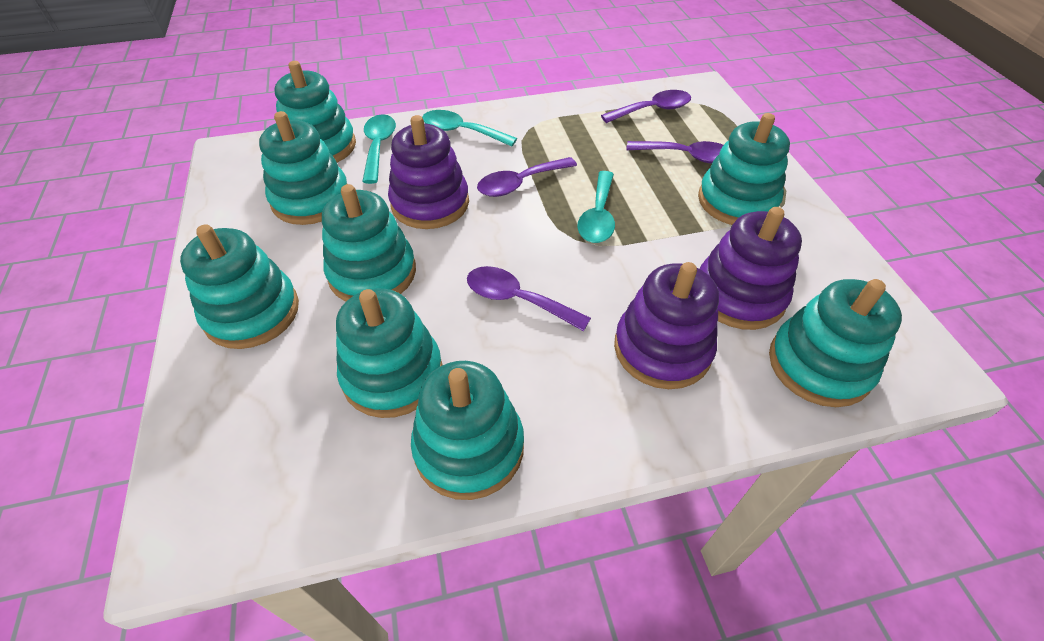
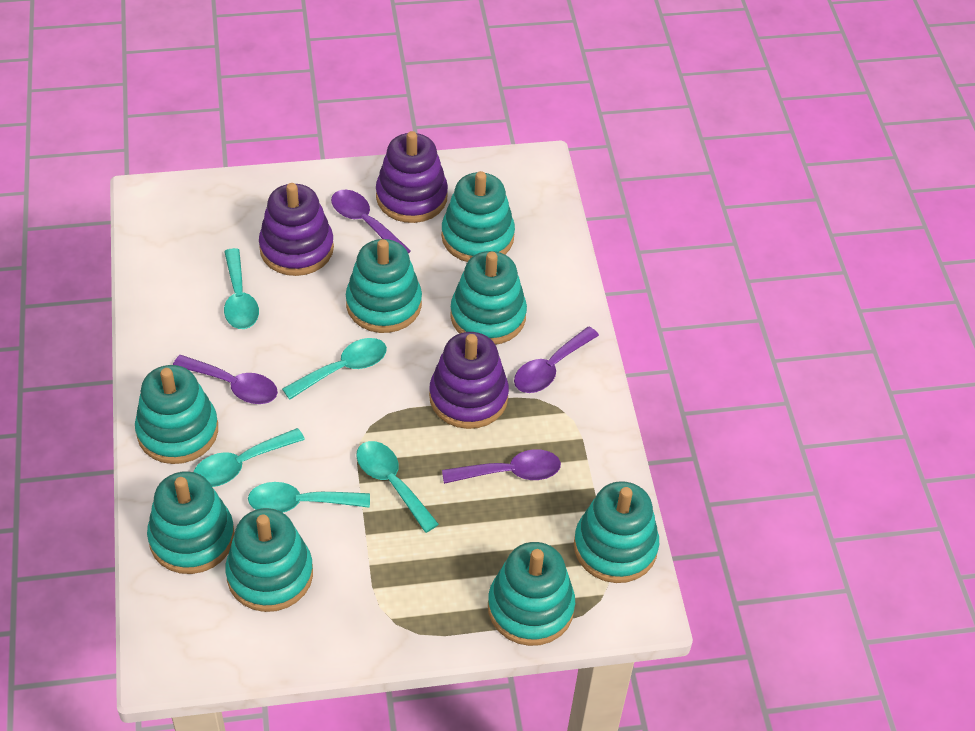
turquoise spoon: [362,114,396,184] [422,110,517,146] [578,171,615,243] = 3 -> [193,428,305,487] [224,248,259,329] [248,482,370,513] [282,338,387,400] [357,441,439,533] = 5

